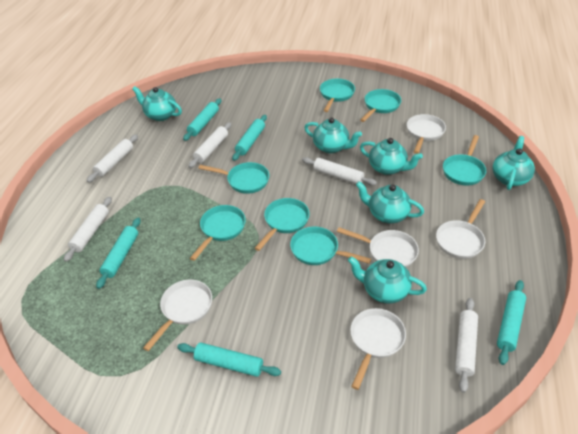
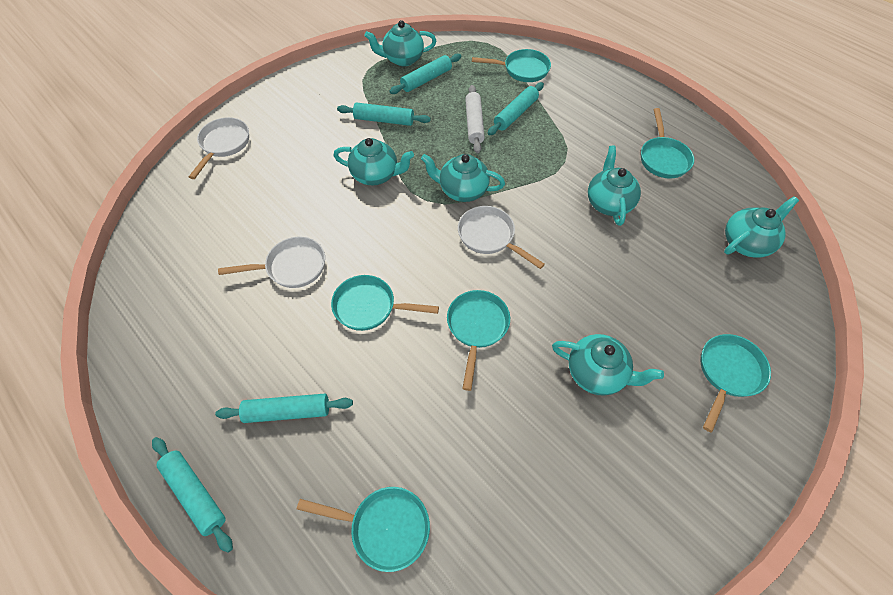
turquoise pan: [190,205,246,261] [198,162,269,194] [255,198,310,251] [290,227,371,265] [320,79,355,112] [360,89,401,122] [443,135,486,185] = 7 -> [297,487,430,572] [331,275,439,331] [447,290,510,391] [472,49,551,82] [641,108,694,179] [700,334,771,432] = 6
white pan: [143,280,212,351] [337,227,419,267] [350,308,406,390] [407,114,446,154] [436,199,485,259] = 5 -> [189,117,249,179] [218,237,325,288] [458,206,545,269] = 3
white rolling pin: [64,197,112,262] [87,134,138,183] [188,122,231,168] [302,157,377,186] [455,298,478,393] = 5 -> [465,85,485,153] = 1

